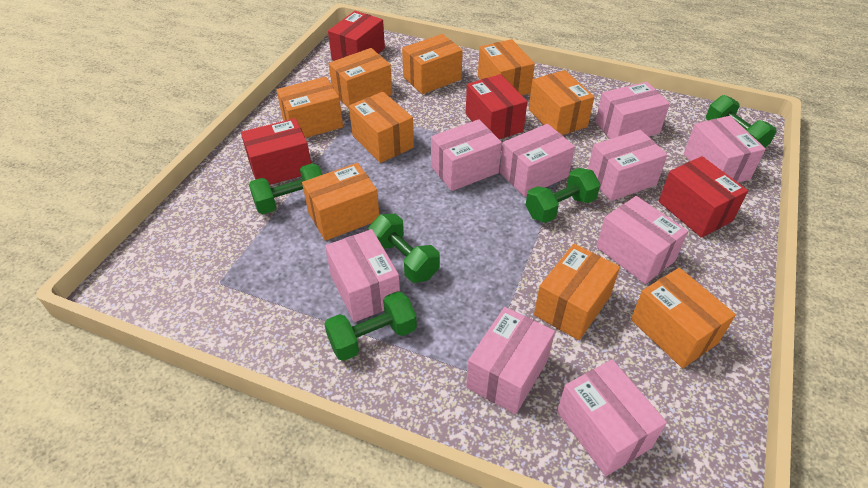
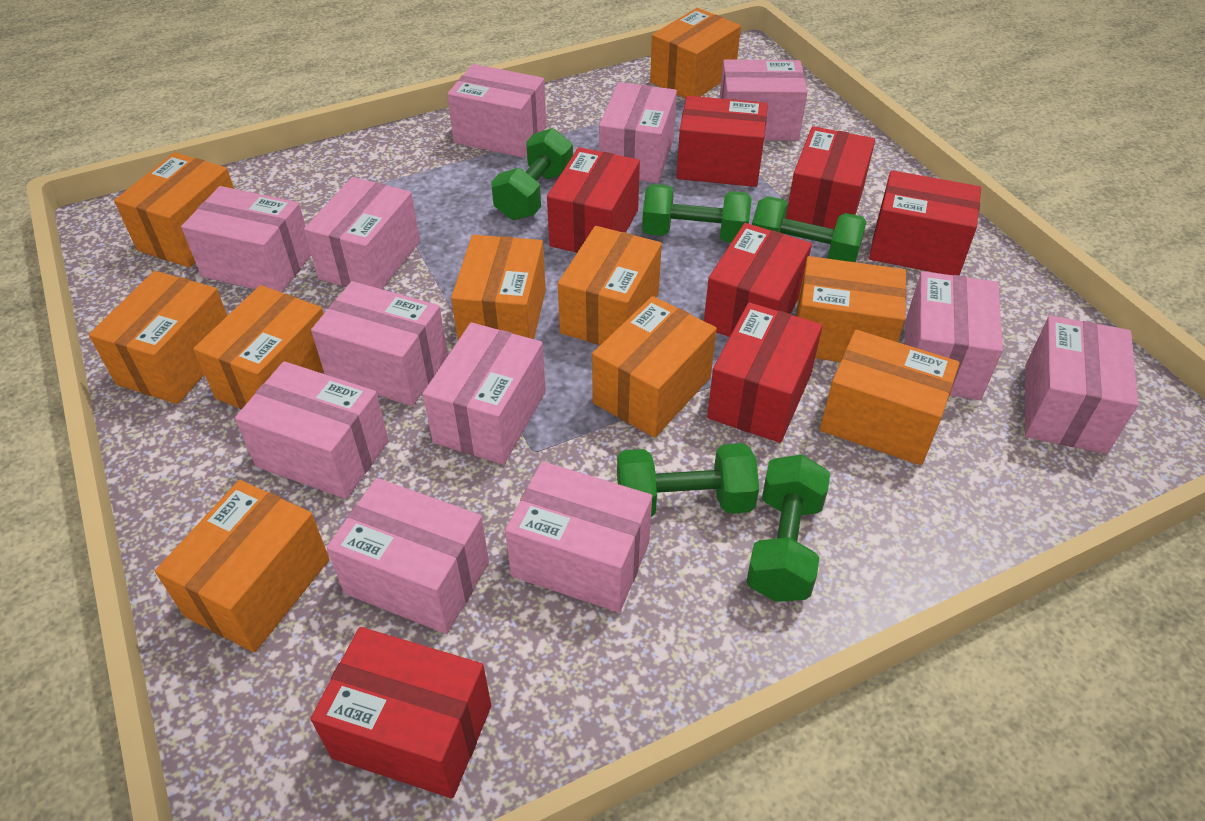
orange box: [277,77,343,138] [302,163,379,241] [329,48,392,109] [349,92,414,163] [402,34,463,94] [478,39,535,95] [529,70,594,135] [534,244,620,340] [631,268,736,368] = 9 -> [89,271,228,404] [114,152,234,267] [155,480,329,653] [193,285,324,409] [451,235,546,340] [558,226,662,345] [592,296,717,438] [650,8,741,99] [796,256,906,362] [820,330,959,465] = 10
pink box: [325,229,400,322] [431,119,502,191] [466,307,555,414] [500,124,575,197] [557,359,667,476] [588,130,668,201] [595,82,670,139] [596,196,688,284] [683,116,766,183] = 9 -> [181,186,311,293] [235,361,389,499] [304,177,420,289] [311,281,448,406] [327,478,489,634] [423,322,546,464] [447,64,547,158] [505,461,652,613] [599,82,677,183] [720,59,807,141] [905,271,1003,400] [1025,316,1138,454] = 12
red box: [241,118,311,185] [328,11,385,61] [466,74,527,139] [659,156,748,238] = 4 -> [311,627,491,798] [547,147,640,253] [676,96,768,187] [704,223,812,337] [707,303,823,443] [786,126,875,229] [869,170,981,276] = 7

